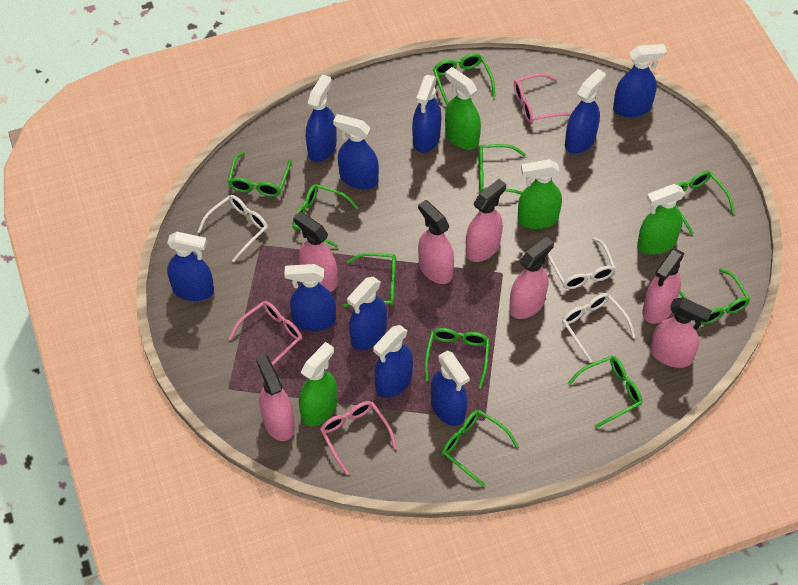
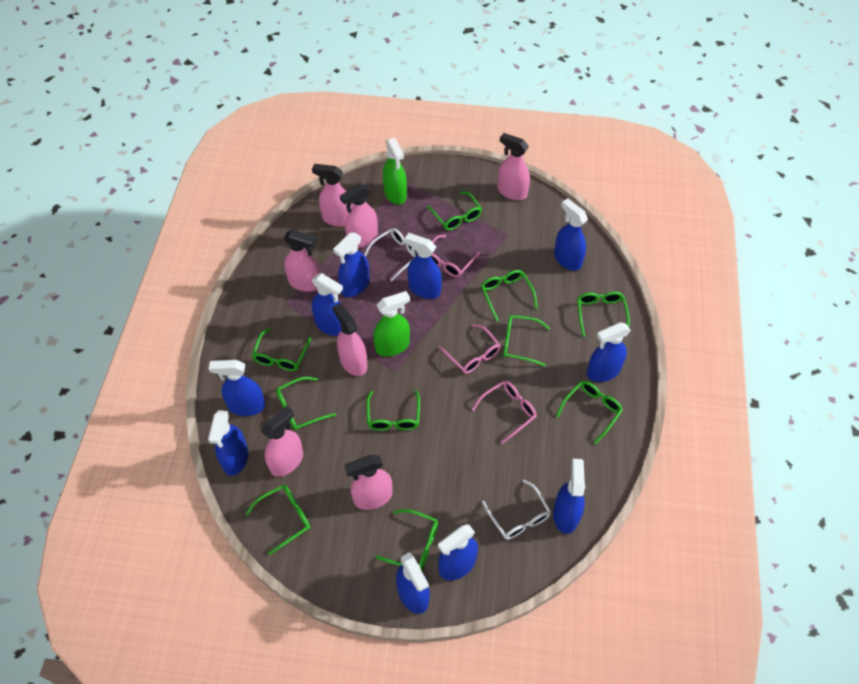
green spray bottle: [299,342,338,426] [445,67,481,150] [518,159,562,229] [637,184,685,255] = 4 -> [373,291,410,357] [383,138,407,205] = 2
white glasses: [198,195,268,262] [547,237,616,289] [562,293,635,363] = 3 -> [364,228,418,281] [482,480,551,540] = 2

